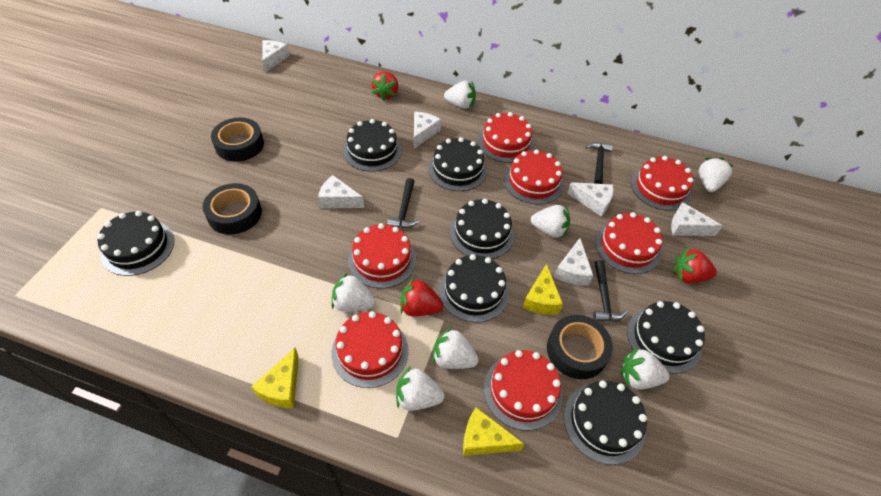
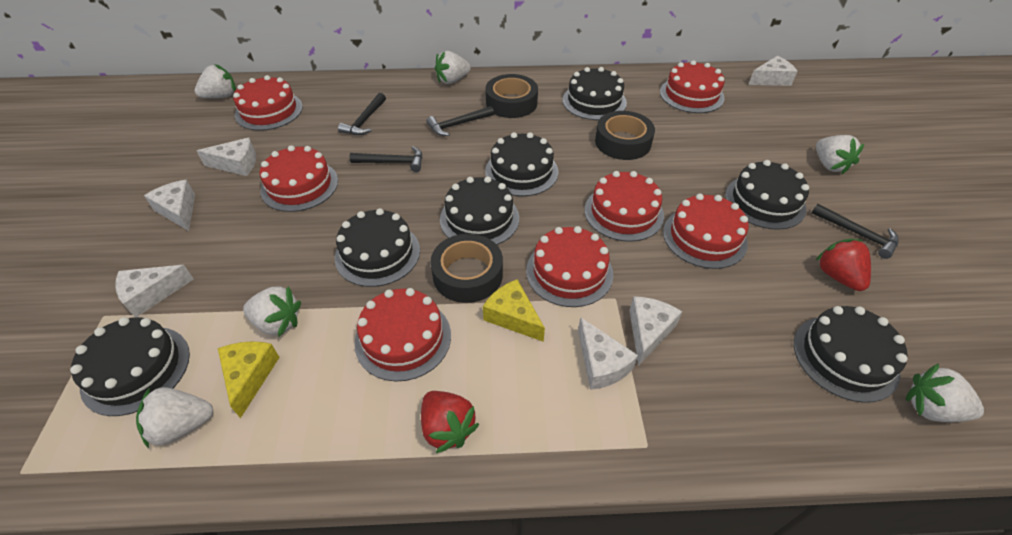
black hammer: [387,178,419,228] [586,142,613,184] [593,260,627,321] = 3 -> [338,93,386,135] [350,146,422,172] [426,106,494,136] [812,204,899,259] = 4
red strawberry: [371,71,398,101] [400,277,444,316] [673,247,717,283] = 3 -> [421,391,479,453] [815,239,871,291] = 2
white strawberry: [332,273,376,312] [396,366,445,411] [432,327,479,369] [444,81,476,109] [531,205,570,238] [621,347,670,390] [699,157,733,192] = 7 -> [136,387,213,448] [195,64,236,98] [243,286,301,337] [435,51,471,84] [816,135,864,174] [906,363,984,422] = 6
yellow cheese: [251,348,299,408] [463,407,524,456] [522,264,563,315] = 3 -> [218,341,280,418] [483,279,545,342] = 2

